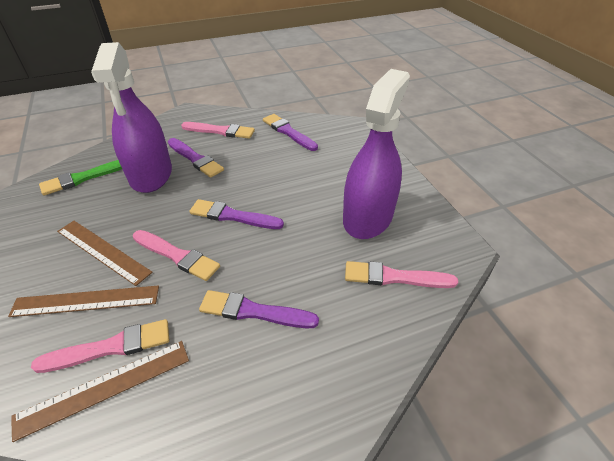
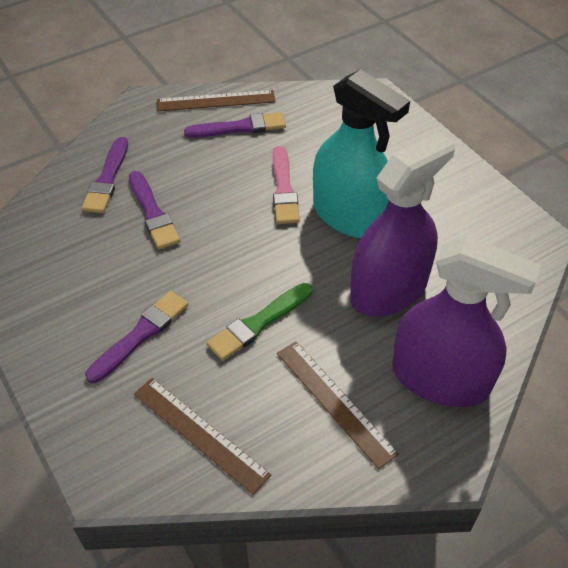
pink brush: [31,319,169,373] [133,230,220,281] [181,122,255,139] [345,261,458,288] = 4 -> [273,146,300,224] = 1
turquoise spray bottle: none = 0 -> [313,69,410,238] = 1

